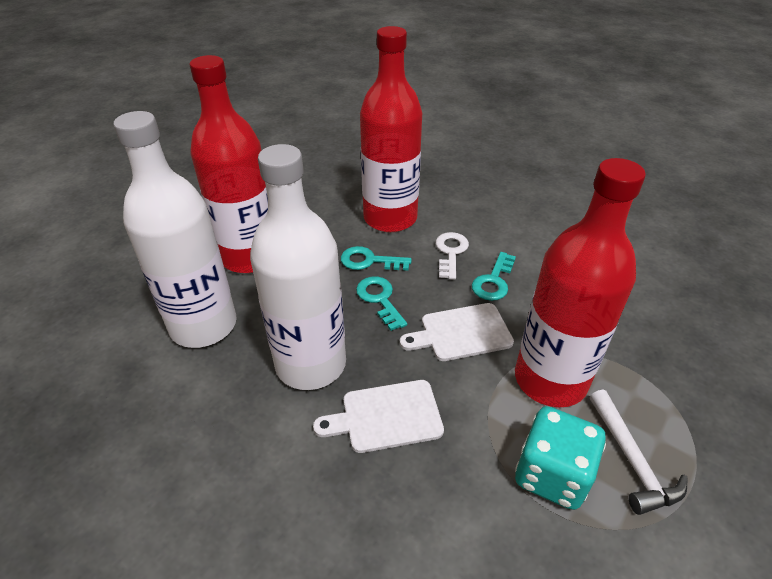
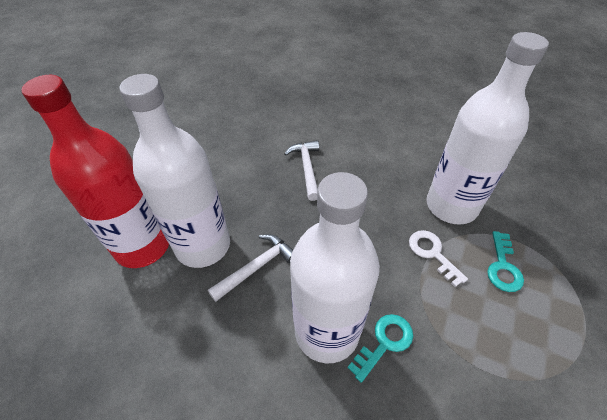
red bottle: [190,55,268,273] [360,26,422,232] [515,158,646,407] = 3 -> [21,75,169,268] = 1
turquoise dice: [515,406,606,510] = 1 -> none = 0
turquoise key: [341,246,412,271] [356,277,407,331] [472,252,516,301] = 3 -> [348,314,413,383] [487,231,524,292] = 2
white bottle: [113,111,237,348] [250,144,346,390] = 2 -> [119,74,230,268] [290,172,380,363] [426,32,549,224] = 3
white cutting board: [313,380,444,453] [400,303,514,361] = 2 -> none = 0
white hammer: [590,390,688,515] = 1 -> [208,234,293,302] [284,140,319,201] = 2

